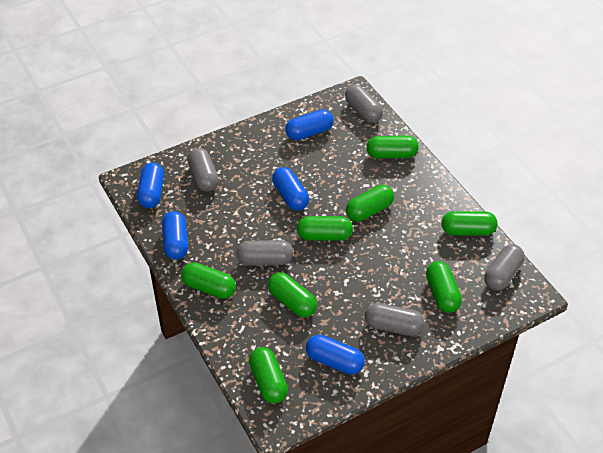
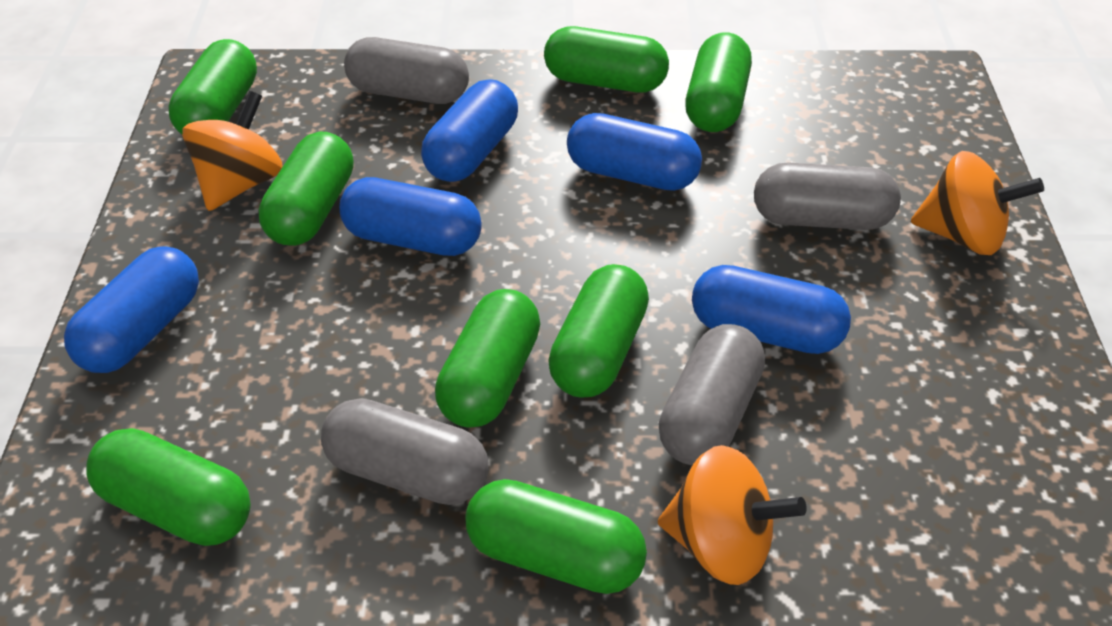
grey capsule: [188,148,219,192] [236,240,294,266] [345,85,383,123] [365,303,425,336] [484,244,525,291] = 5 -> [321,398,489,505] [344,37,469,104] [658,324,765,465] [754,163,901,230] = 4
orange spinning top: none = 0 -> [182,91,283,211] [658,445,807,585] [911,151,1044,255] = 3

